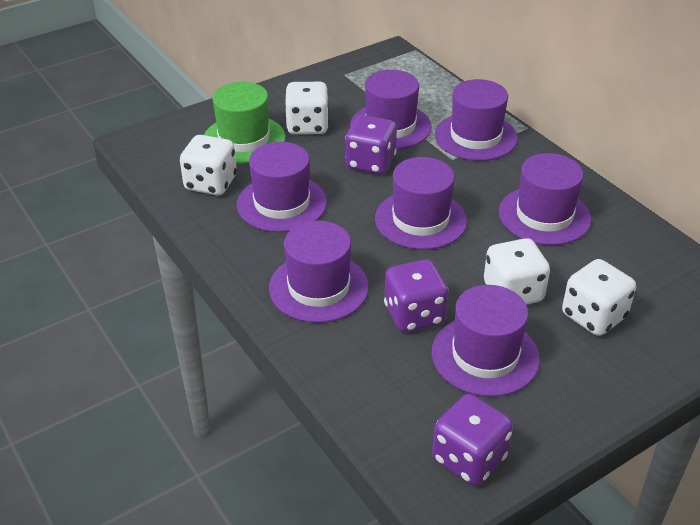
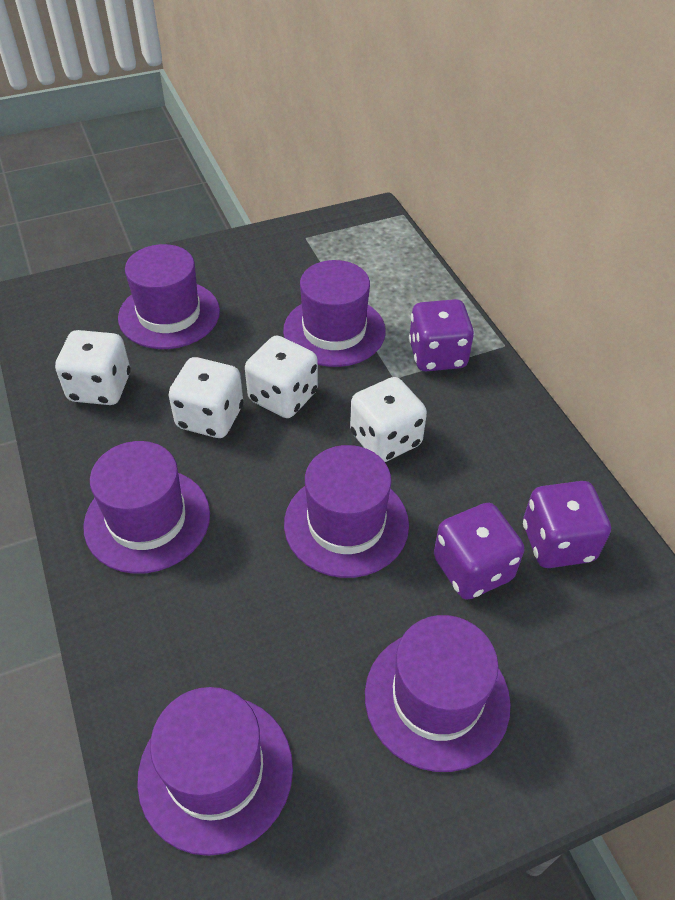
green hat: [204,82,286,164] = 1 -> none = 0
purple hat: [237,142,327,232] [269,221,369,323] [350,70,432,150] [375,157,467,250] [432,285,540,397] [435,79,518,161] [499,153,591,245] = 7 -> [83,441,210,574] [118,244,220,349] [137,687,293,856] [283,260,386,367] [284,445,409,578] [365,615,511,772] = 6

